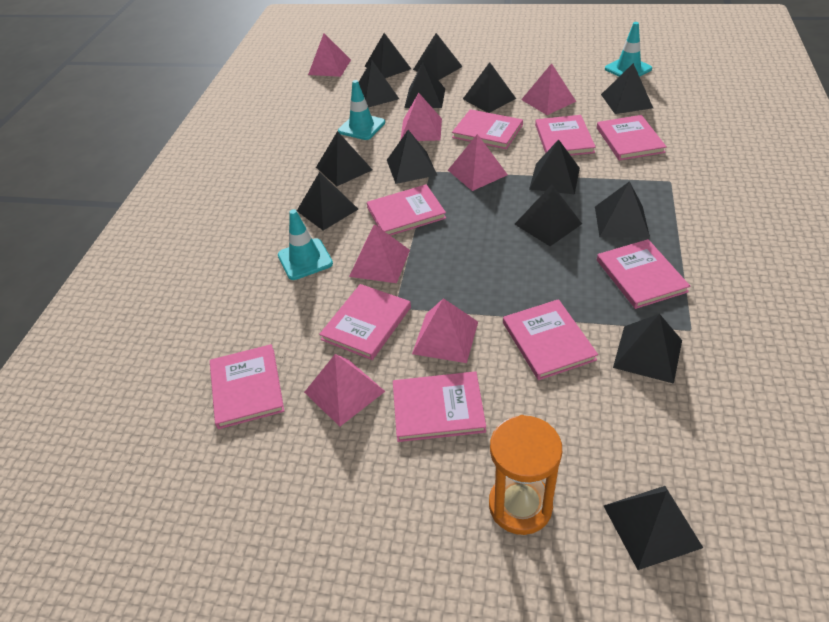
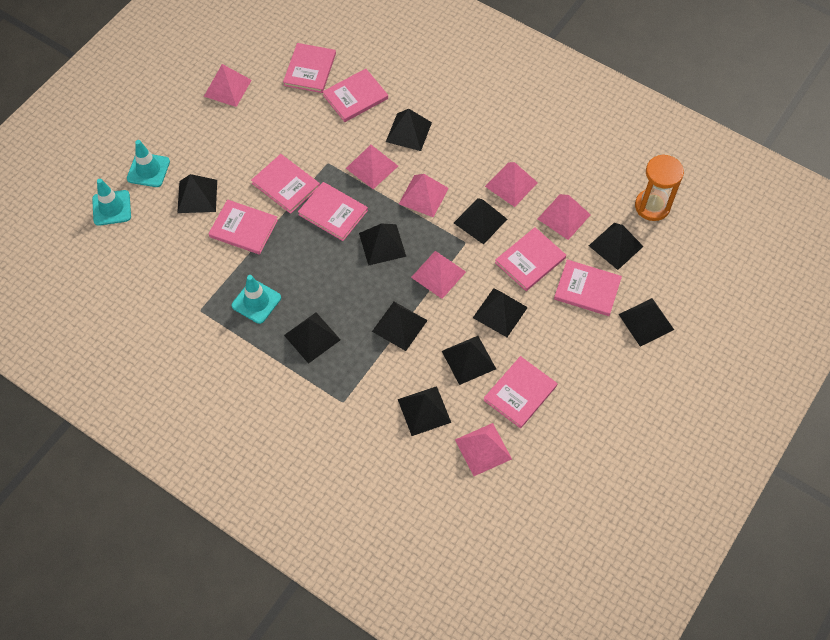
black pyramid: [297,172,358,231] [316,131,373,186] [359,60,399,107] [365,33,411,78] [387,130,437,184] [404,62,445,108] [413,33,463,80] [463,62,516,113] [514,185,582,246] [529,139,580,194] [595,181,650,237] [601,63,653,114] [604,486,703,570] [613,314,682,384] = 14 -> [177,174,217,213] [284,313,341,364] [359,223,406,266] [372,302,428,351] [386,109,432,151] [398,386,451,436] [442,336,496,385] [454,198,507,244] [473,288,528,337] [589,223,644,270] [618,298,674,347] = 11
pink book: [210,344,284,429] [319,284,411,360] [367,184,446,236] [393,371,486,442] [452,109,523,149] [503,299,598,380] [535,115,596,156] [597,115,667,161] [597,239,691,309] = 9 -> [208,200,278,255] [251,154,320,214] [283,43,336,93] [298,182,368,241] [322,69,388,122] [483,356,557,428] [495,227,566,291] [554,260,622,316] = 8

